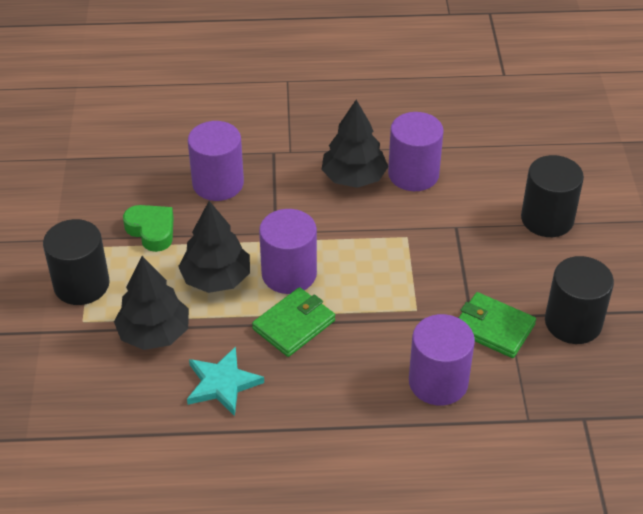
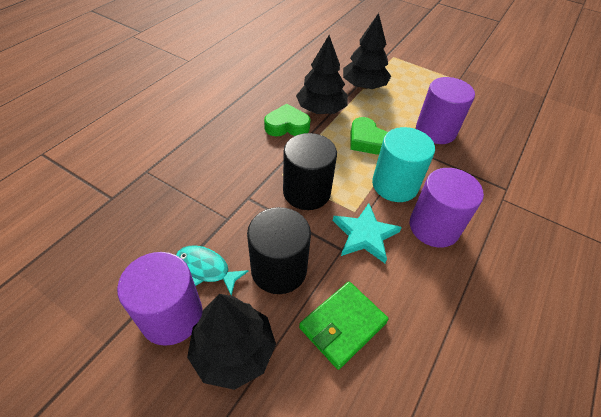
black cylinder: [43,219,110,305] [521,155,584,237] [545,256,614,344] = 3 -> [247,207,311,294] [283,133,337,210] = 2
green heart: [123,205,174,252] = 1 -> [264,104,311,137] [350,117,388,155] = 2
green wallet: [252,287,335,357] [459,292,536,358] = 2 -> [299,281,388,370] = 1
purple cylinder: [188,121,244,201] [259,209,317,294] [388,112,444,191] [409,314,475,406] = 4 -> [117,252,203,346] [410,168,484,248] [416,77,475,144] = 3
turquoise cylinder: none = 0 -> [372,127,435,202] = 1
turquoise fish: none = 0 -> [176,246,248,296] = 1

